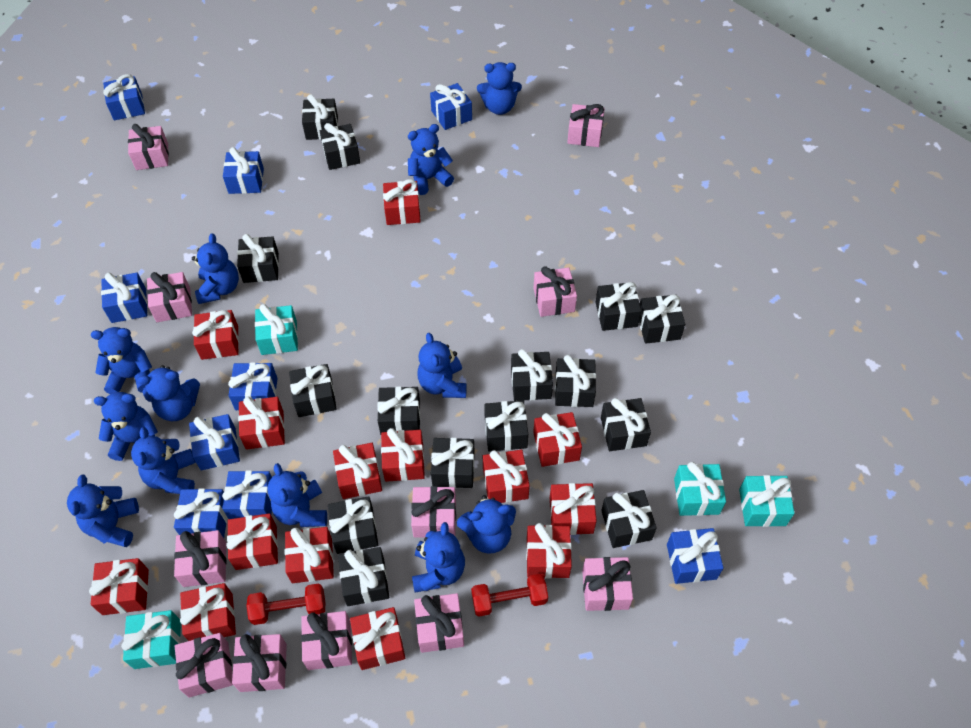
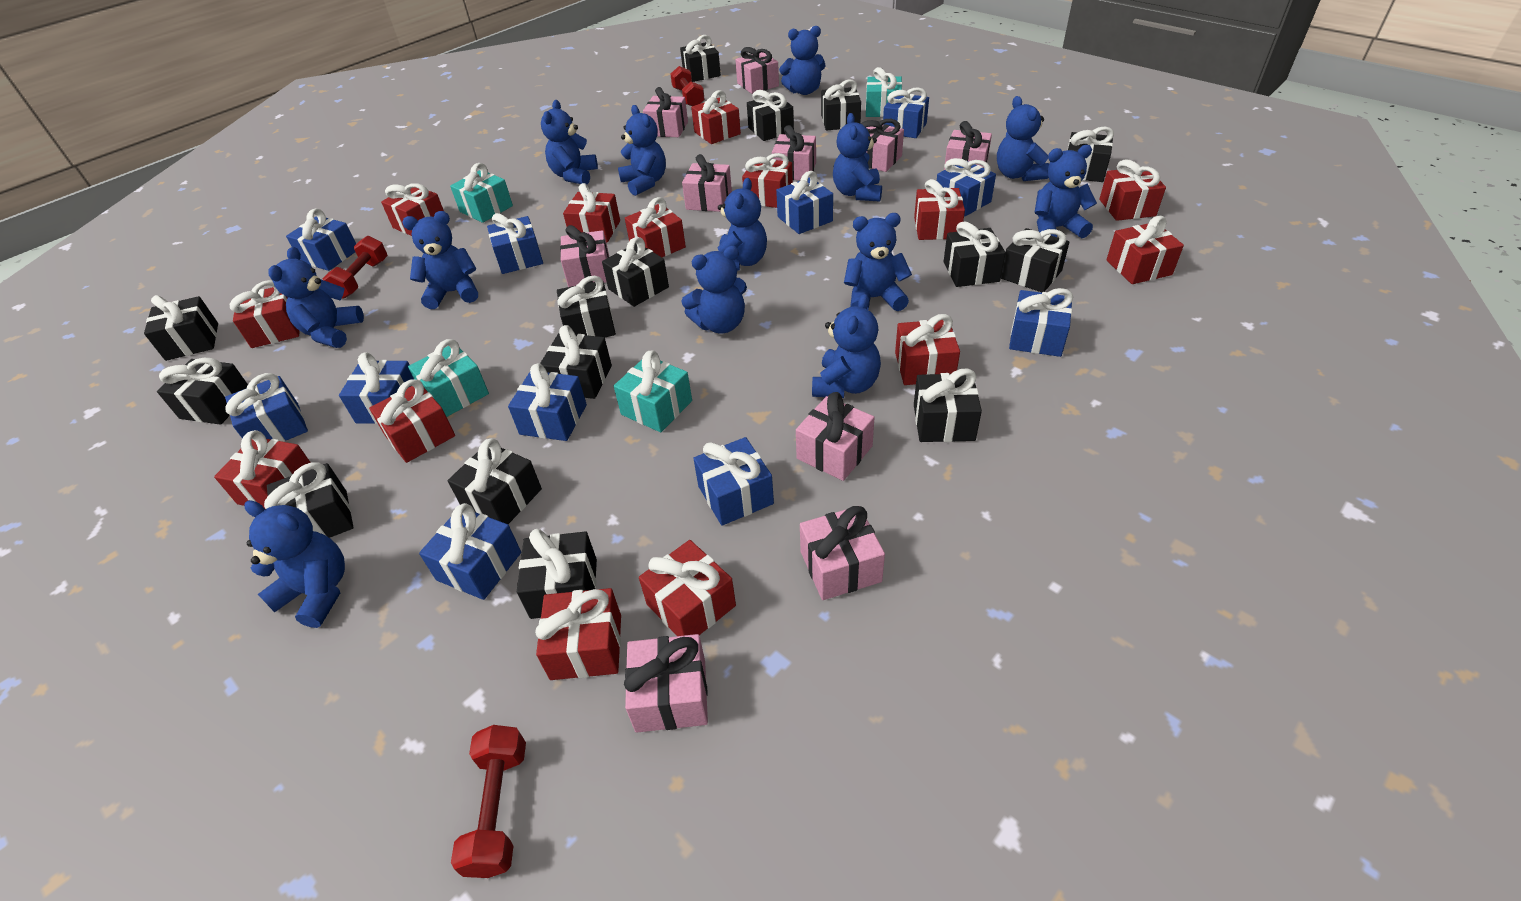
blue gift: [101,273,147,323] [103,74,145,120] [174,489,228,538] [189,414,240,470] [222,470,272,519] [223,147,264,194] [228,362,278,410] [430,83,472,130] [667,528,723,584] = 9 -> [225,373,308,442] [286,208,356,271] [339,352,414,424] [419,503,521,600] [487,213,543,274] [508,363,587,441] [693,437,774,526] [776,171,833,234] [883,87,929,138] [937,158,996,217] [1009,288,1074,357] = 11
blue teddy bear: [67,475,139,547] [91,327,152,394] [94,392,158,461] [131,427,196,494] [138,365,200,421] [192,234,239,304] [268,463,327,527] [408,124,454,195] [412,522,465,592] [417,333,467,398] [457,495,516,554] [477,62,522,115] = 12 -> [245,500,345,628] [268,247,364,348] [402,211,478,309] [541,100,598,185] [618,105,666,196] [681,246,747,333] [717,178,767,271] [779,26,825,95] [812,294,881,398] [833,113,882,202] [844,213,912,311] [997,96,1049,181] [1034,145,1097,238] = 13
pink gift: [128,124,169,170] [147,272,192,322] [174,530,227,587] [175,633,233,698] [232,634,287,692] [301,611,352,670] [411,486,456,538] [414,593,464,653] [533,266,577,317] [567,104,605,147] [582,557,633,611] = 11 -> [560,225,609,287] [624,634,708,733] [643,87,688,137] [682,154,732,212] [735,47,779,94] [772,125,816,180] [796,392,874,481] [800,506,885,600] [860,119,904,172] [944,121,992,170] = 10
red dumbbell: [246,584,325,625] [471,574,548,617] = 2 -> [322,236,388,299] [451,725,526,878] [670,66,705,106] = 3

